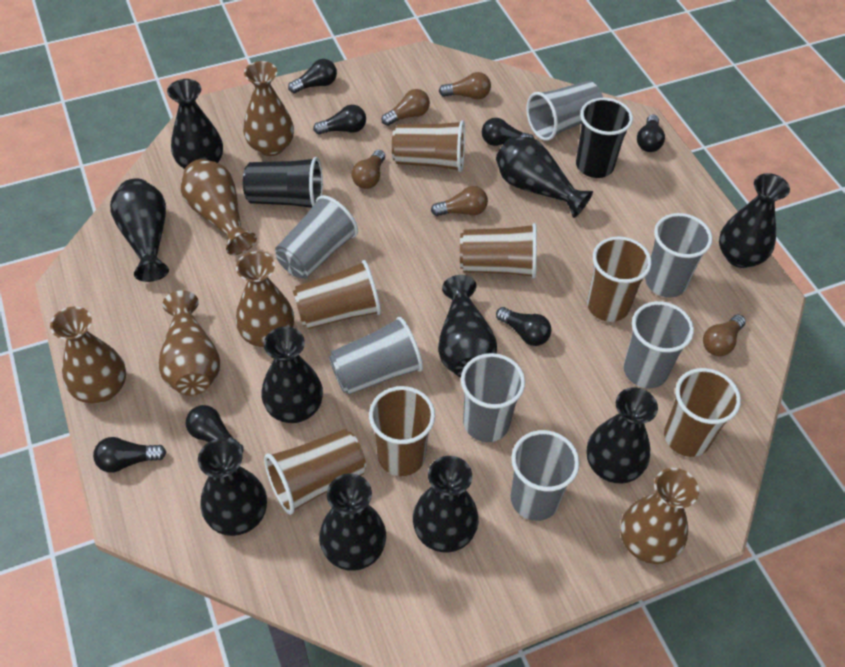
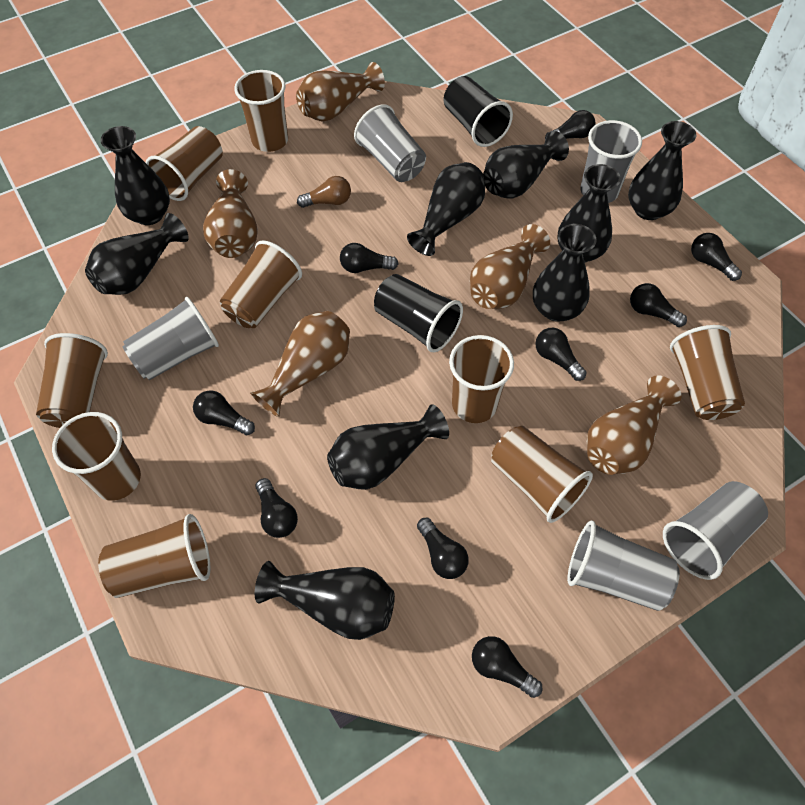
black light bulb: [93,437,166,473] [186,405,244,454] [288,59,337,93] [313,105,366,135] [482,118,534,146] [496,307,551,346] [637,114,665,152] = 7 -> [193,390,255,435] [256,478,298,538] [340,243,398,273] [417,517,469,579] [472,636,543,698] [535,328,587,381] [545,110,595,140] [630,283,687,327] [691,233,742,281] = 9
black vase: [110,178,169,282] [167,79,223,169] [198,438,267,536] [261,326,323,423] [319,473,386,571] [413,456,479,552] [438,275,497,378] [496,137,593,218] [586,387,658,483] [719,173,790,268] = 10 -> [85,213,189,295] [101,126,170,225] [255,561,395,640] [327,404,449,490] [407,162,485,256] [483,131,569,199] [533,224,597,322] [557,164,621,263] [628,121,696,220] = 9
brown cup: [264,429,366,515] [293,260,381,329] [369,386,435,476] [392,120,465,172] [460,223,537,278] [587,236,652,322] [664,368,741,457] = 7 -> [36,333,108,428] [52,412,141,501] [98,514,210,598] [146,126,223,201] [220,241,302,328] [234,70,288,152] [449,335,514,423] [491,426,593,523] [670,325,745,420] = 9
brown light bulb: [352,150,385,189] [381,89,430,126] [431,186,488,216] [439,72,491,99] [703,314,746,356] = 5 -> [297,176,351,208] = 1
brown vase: [50,306,126,404] [158,290,220,396] [181,159,257,255] [236,251,294,348] [243,61,294,156] [620,468,699,564] = 6 -> [203,169,258,258] [250,311,350,417] [296,62,385,122] [470,224,550,309] [587,375,681,475] = 5
grey cup: [275,195,358,279] [329,317,423,395] [461,353,525,442] [511,430,580,521] [526,81,603,141] [624,301,694,388] [645,213,712,297] = 7 -> [123,297,219,380] [354,104,426,182] [567,520,680,611] [580,120,642,203] [663,481,768,580] = 5

